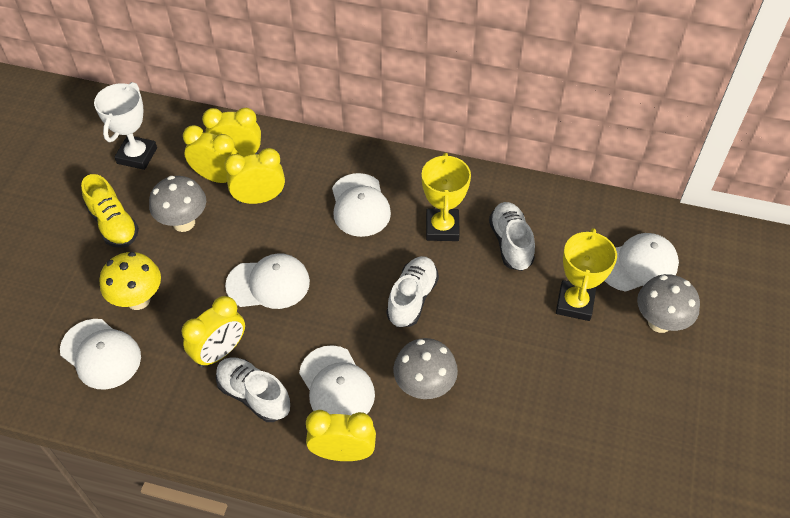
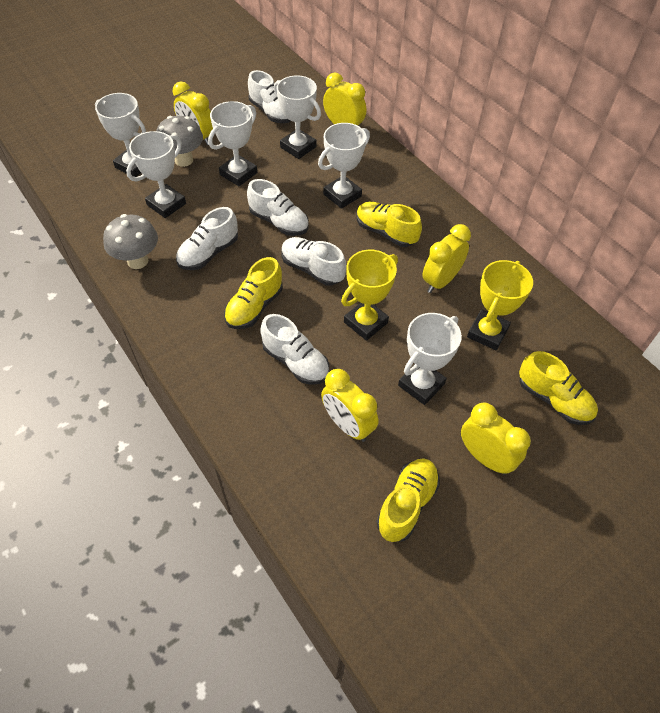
grey mushroom: [149,176,206,232] [393,338,458,399] [637,274,700,333] = 3 -> [103,214,158,269] [156,116,203,167] = 2
white cap: [60,319,141,389] [225,253,310,309] [299,345,375,415] [332,173,391,237] [604,233,679,292] = 5 -> none = 0
white shoe: [216,357,290,422] [386,256,439,327] [489,202,535,271] = 3 -> [176,207,238,270] [247,179,309,236] [248,70,291,123] [260,314,329,385] [281,237,346,286] = 5
white trophy: [94,82,157,170] = 1 -> [95,93,146,177] [126,131,186,218] [208,101,257,186] [274,75,321,159] [318,123,370,209] [398,313,462,405] = 6
yellow mushroom: [99,252,161,310] = 1 -> none = 0
yellow shoe: [81,174,139,248] = 1 -> [224,257,283,329] [357,202,422,247] [376,458,440,542] [519,351,598,425] = 4

